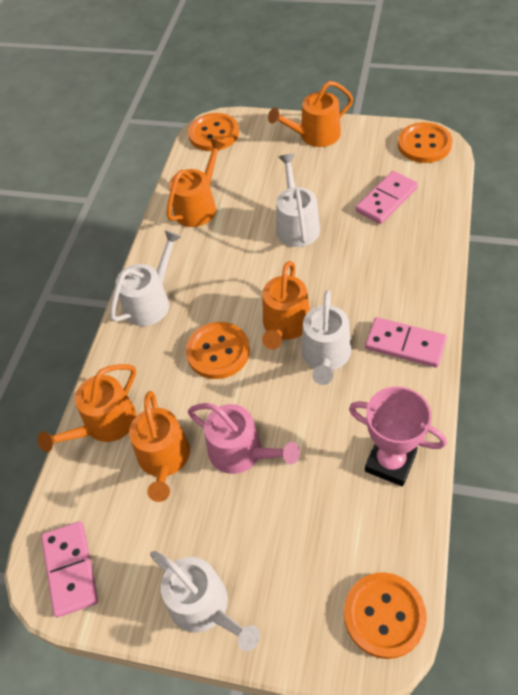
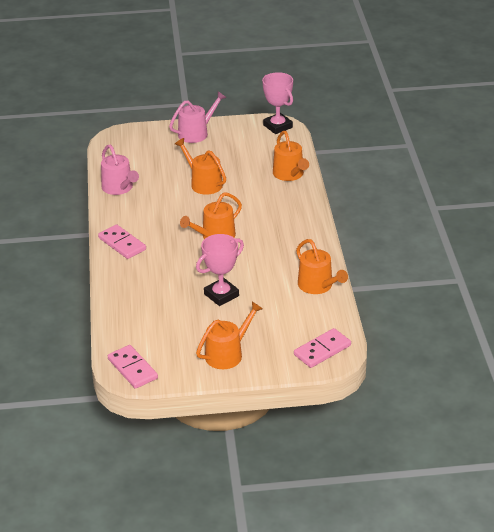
orange button: [186,322,250,379] [188,113,239,151] [344,572,427,659] [398,122,452,163] = 4 -> none = 0
pink trophy: [349,386,447,486] = 1 -> [196,234,244,306] [262,72,293,134] = 2
pink watering can: [188,403,300,474] = 1 -> [101,145,139,195] [169,91,226,143] = 2
white watering can: [110,230,181,326] [150,551,260,651] [276,154,320,247] [301,290,351,385] = 4 -> none = 0

